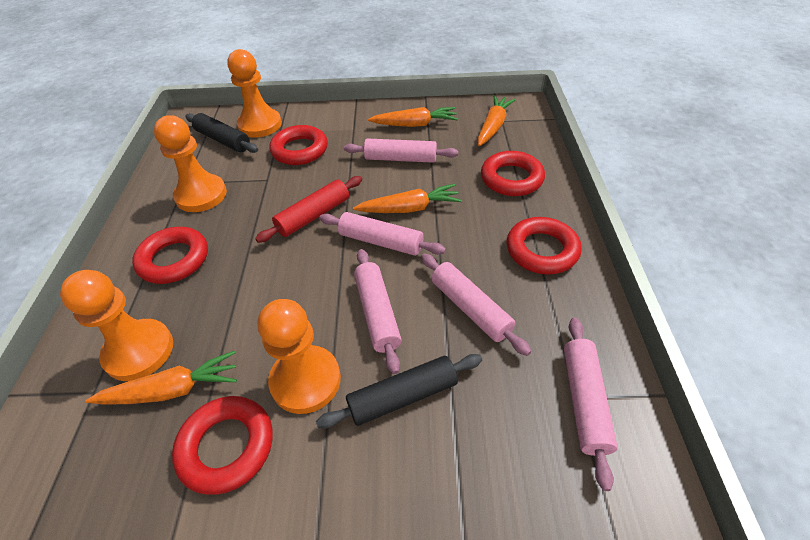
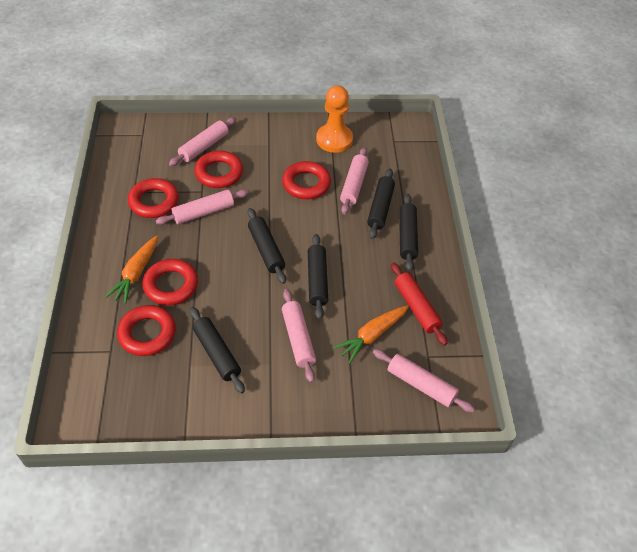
black rolling pin: [185,113,258,153] [316,354,482,429] = 2 -> [190,307,245,394] [247,208,286,284] [308,234,328,320] [367,168,395,239] [399,194,418,272] = 5
orange carrot: [86,351,237,405] [353,184,462,213] [368,107,458,127] [478,95,516,146] = 4 -> [105,236,158,304] [334,305,409,364] = 2
orange pawn: [60,270,173,381] [154,115,227,212] [227,49,282,138] [258,299,341,414] = 4 -> [316,85,353,153] = 1

